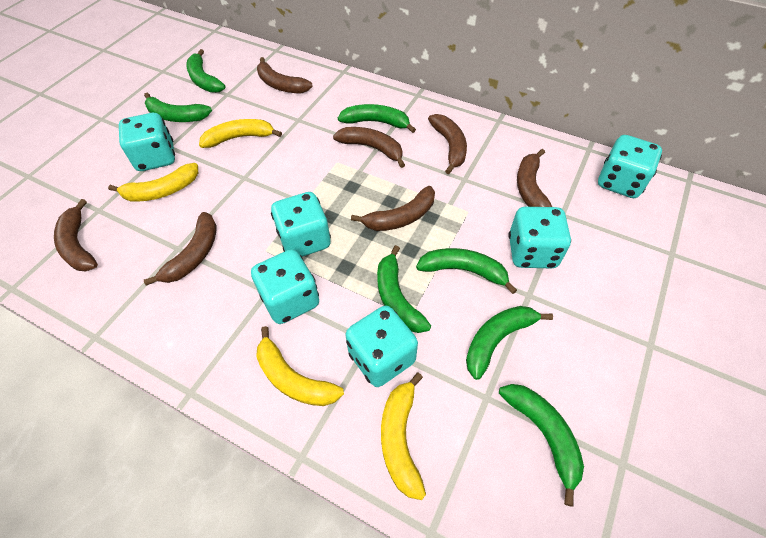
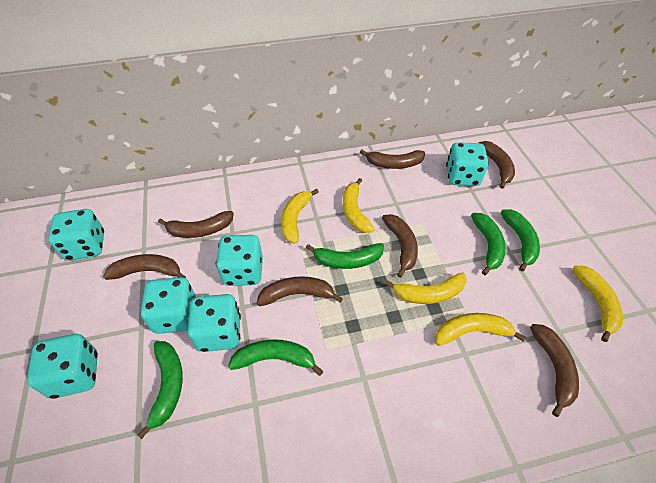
green banana: [144,93,212,122] [186,49,225,93] [338,104,416,133] [377,245,431,333] [416,248,517,294] [466,306,553,380] [499,384,584,506] = 7 -> [137,341,183,439] [228,339,323,376] [306,243,384,269] [471,213,506,275] [501,209,540,271] = 5
yellow banana: [108,163,198,202] [199,119,282,148] [256,326,344,406] [381,373,426,500] = 4 -> [281,189,319,244] [343,178,375,233] [385,272,467,304] [435,313,526,346] [572,266,623,342] = 5

